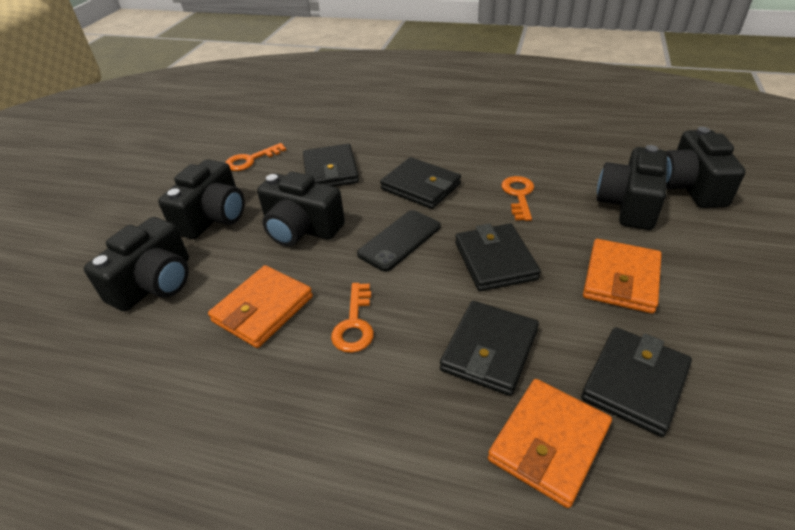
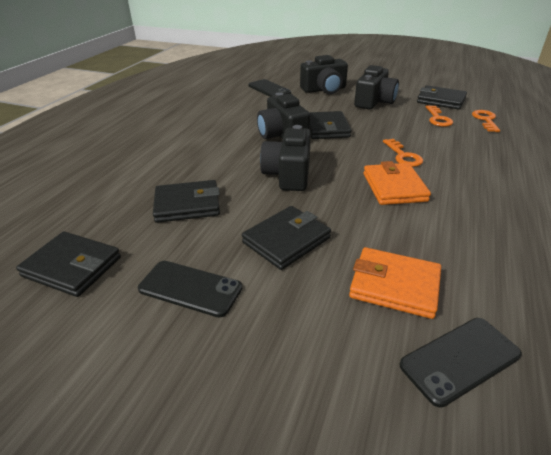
black camera: [84,217,189,311] [158,159,244,239] [257,172,345,246] [597,145,667,230] [666,127,745,208] = 5 -> [257,92,310,139] [260,125,311,191] [300,55,348,94] [354,65,399,109] = 4
black phone: [357,210,440,272] = 1 -> [138,261,242,318] [248,79,291,97] [399,318,522,408] = 3
orange wallet: [208,265,313,348] [488,379,612,508] [583,239,662,314] = 3 -> [349,247,441,319] [364,161,431,205] = 2

